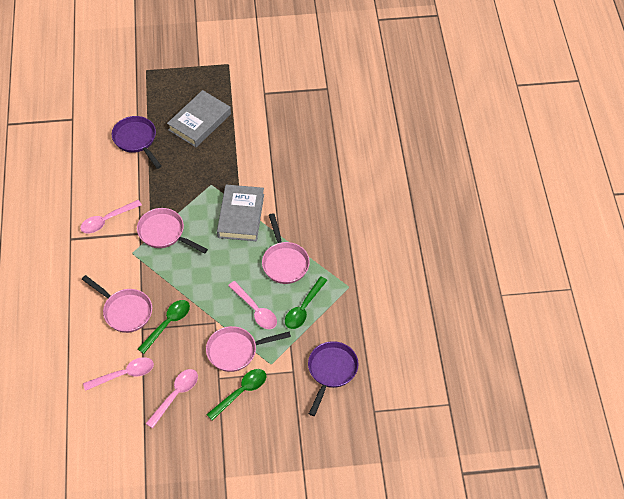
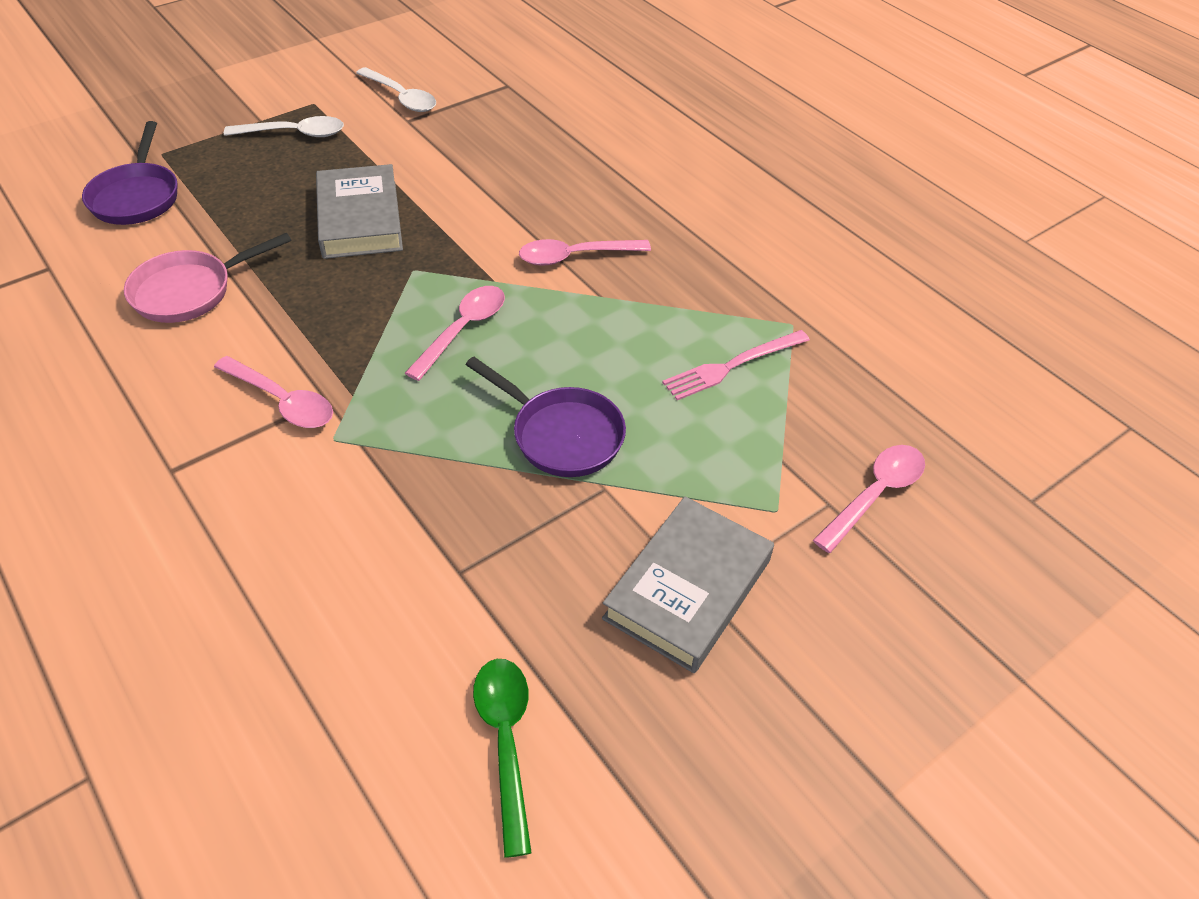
green spoon: [138,300,190,354] [206,369,266,421] [285,277,327,329] = 3 -> [473,659,532,858] = 1
pink fork: none = 0 -> [662,330,810,400] = 1
pink pan: [82,275,152,333] [137,208,208,254] [206,326,291,372] [262,213,310,284] = 4 -> [124,233,291,323] = 1
white spoon: none = 0 -> [224,116,344,137] [356,67,436,112] = 2

